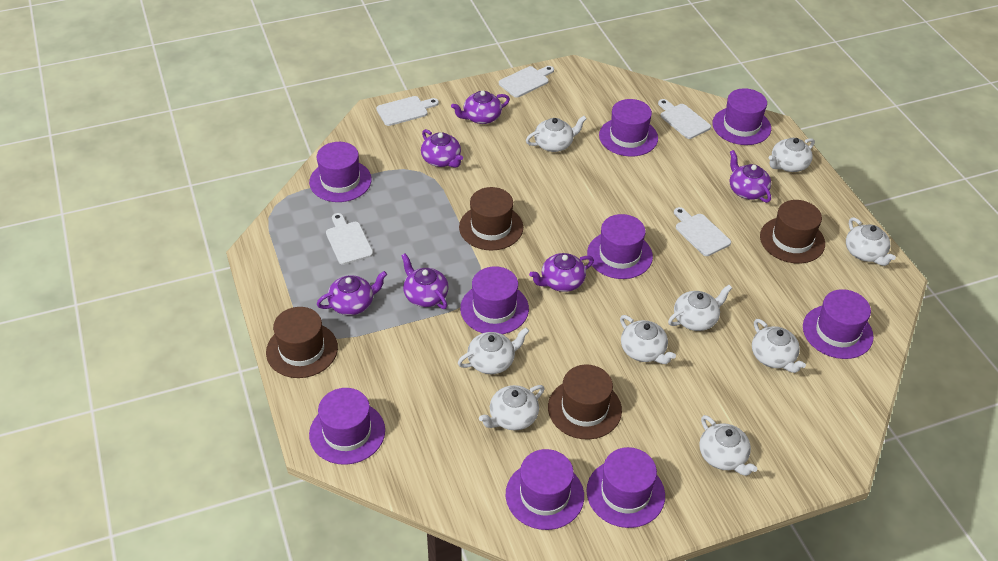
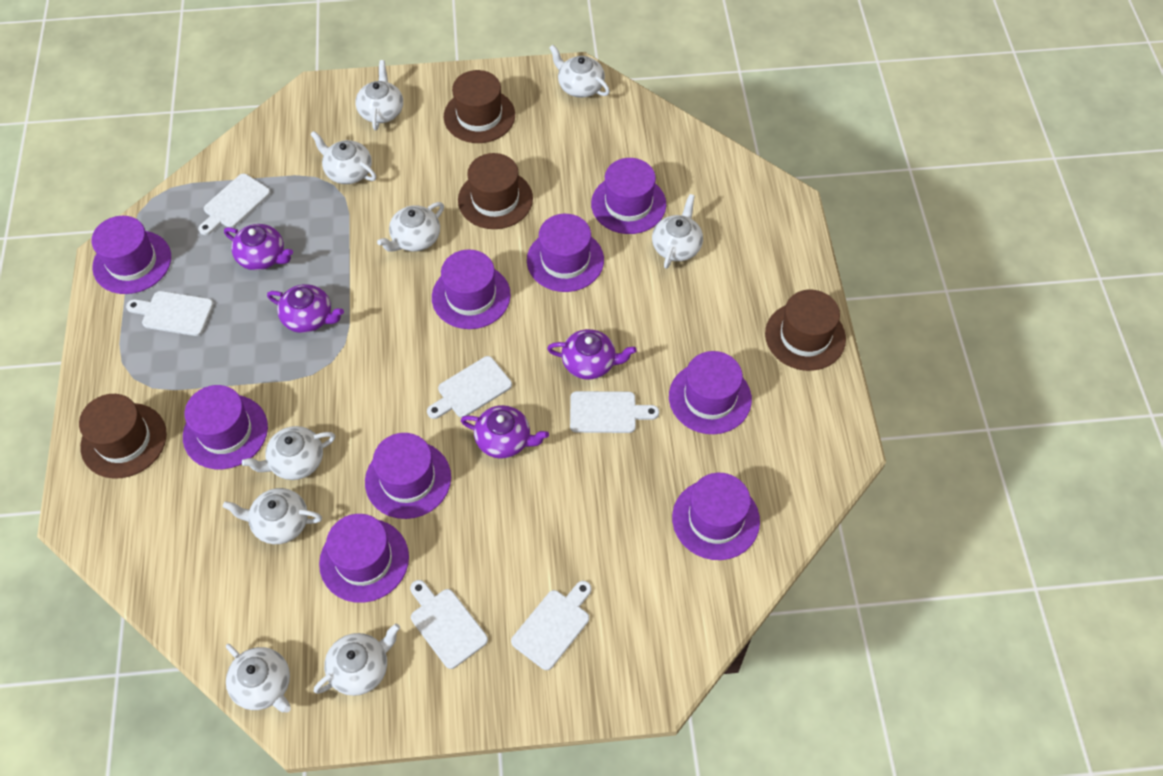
purple teapot: [317,271,387,315] [401,253,449,309] [421,129,463,168] [451,91,510,124] [529,253,594,292] [730,150,771,203] = 6 -> [224,224,293,270] [267,284,344,333] [461,405,549,459] [547,329,637,380] = 4
white cutting board: [326,213,373,265] [376,96,439,126] [499,66,554,98] [658,99,711,139] [674,207,731,256] = 5 -> [126,291,214,336] [198,174,270,235] [410,580,488,669] [427,356,512,419] [511,581,591,670] [570,391,659,433] = 6

